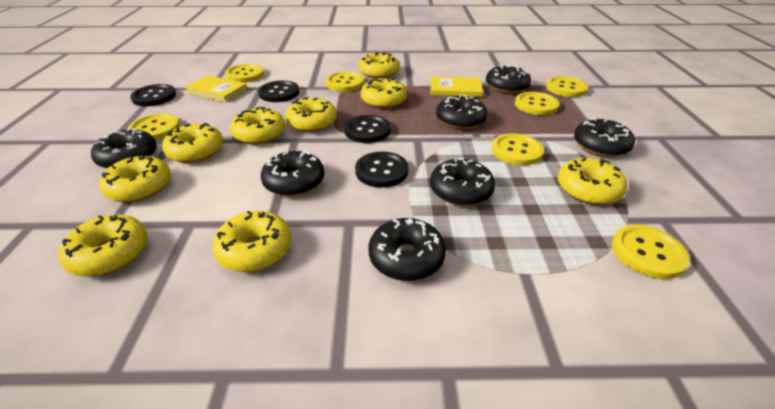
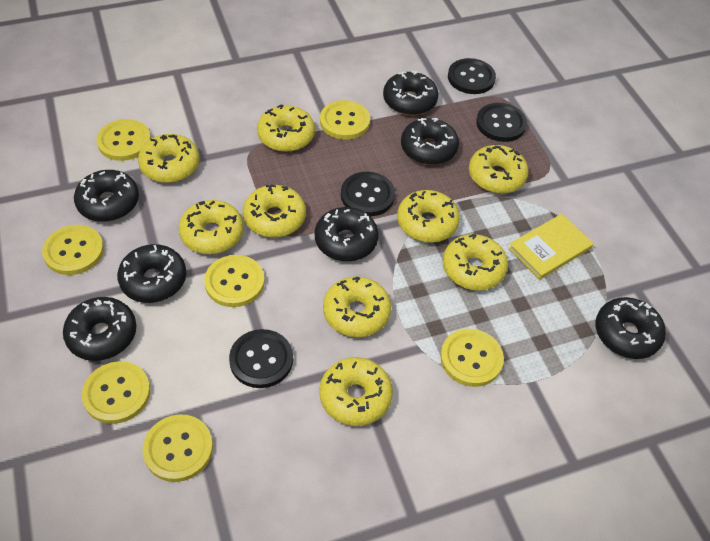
yellow book: [184,75,247,102] [431,76,483,97] = 2 -> [508,214,594,280] = 1

